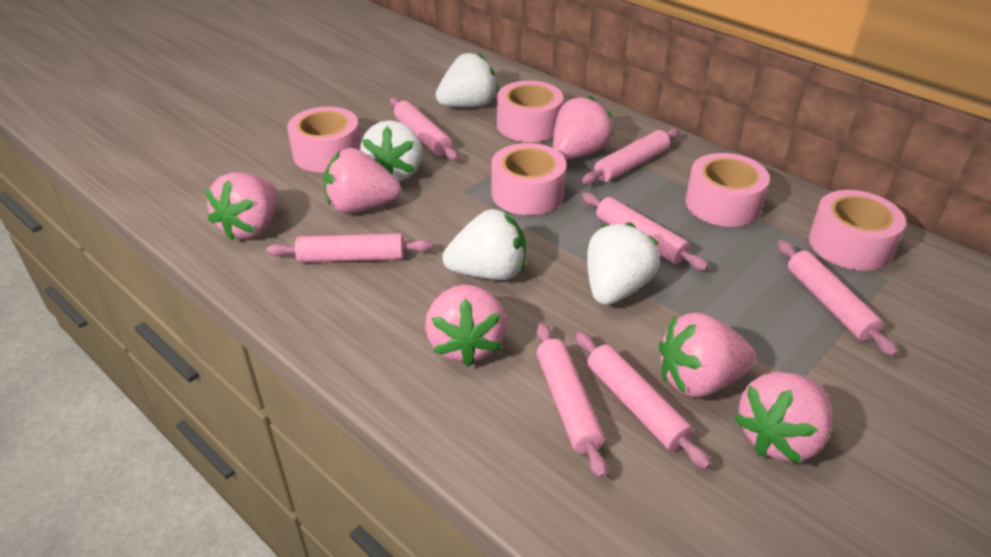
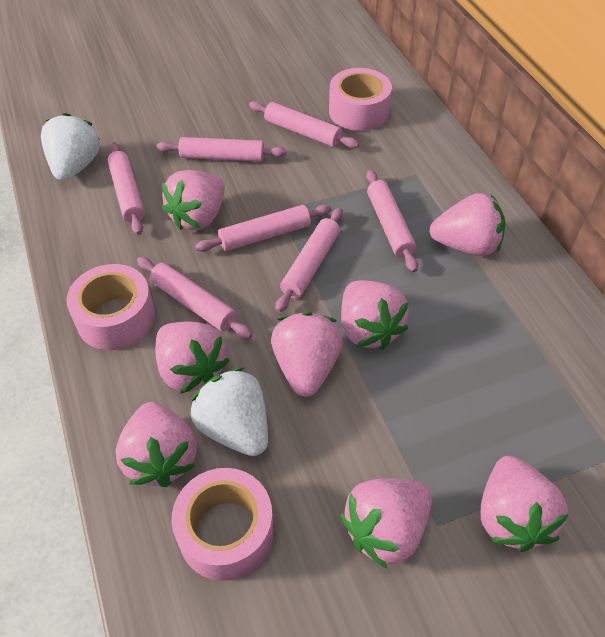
pink strawberry: [206,172,278,241] [323,148,401,213] [425,285,507,367] [553,96,613,159] [659,313,756,397] [734,372,832,464] = 6 -> [116,402,197,487] [155,321,230,394] [162,170,225,230] [271,312,343,397] [341,280,409,350] [341,478,432,569] [429,193,506,256] [481,456,569,552] = 8
pink tape: [287,106,361,172] [491,143,567,215] [497,81,563,142] [685,153,770,227] [809,190,906,270] = 5 -> [67,264,155,350] [171,468,274,581] [329,68,392,131] = 3
white strawberry: [360,120,422,181] [435,53,498,107] [442,209,526,280] [587,222,660,305] = 4 -> [41,113,100,181] [190,368,268,456] = 2

